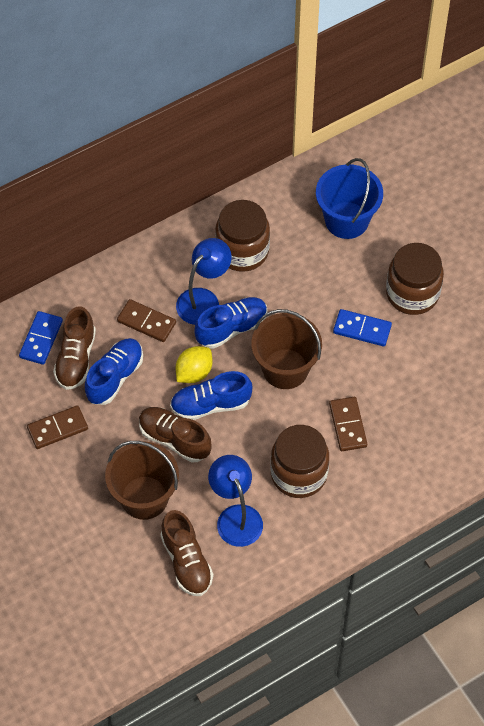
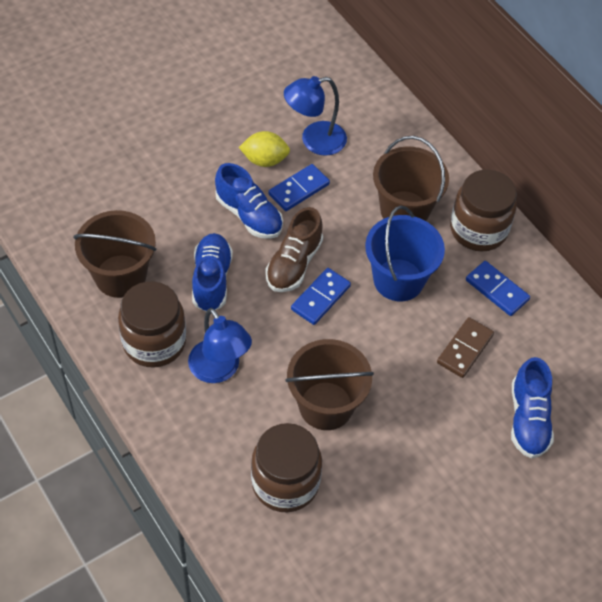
blue domino: [19,311,63,365] [333,309,392,346] = 2 -> [268,164,330,211] [291,268,351,325] [466,261,530,316] = 3
brown bucket: [105,441,179,520] [251,309,322,389] = 2 -> [73,210,156,298] [285,339,374,430] [373,136,449,221] = 3
brown domino: [27,405,88,449] [117,299,176,342] [329,397,367,451] = 3 -> [437,317,494,378] = 1
brown shoe: [53,306,96,390] [139,407,212,462] [161,510,213,596] = 3 -> [266,207,323,292] = 1

